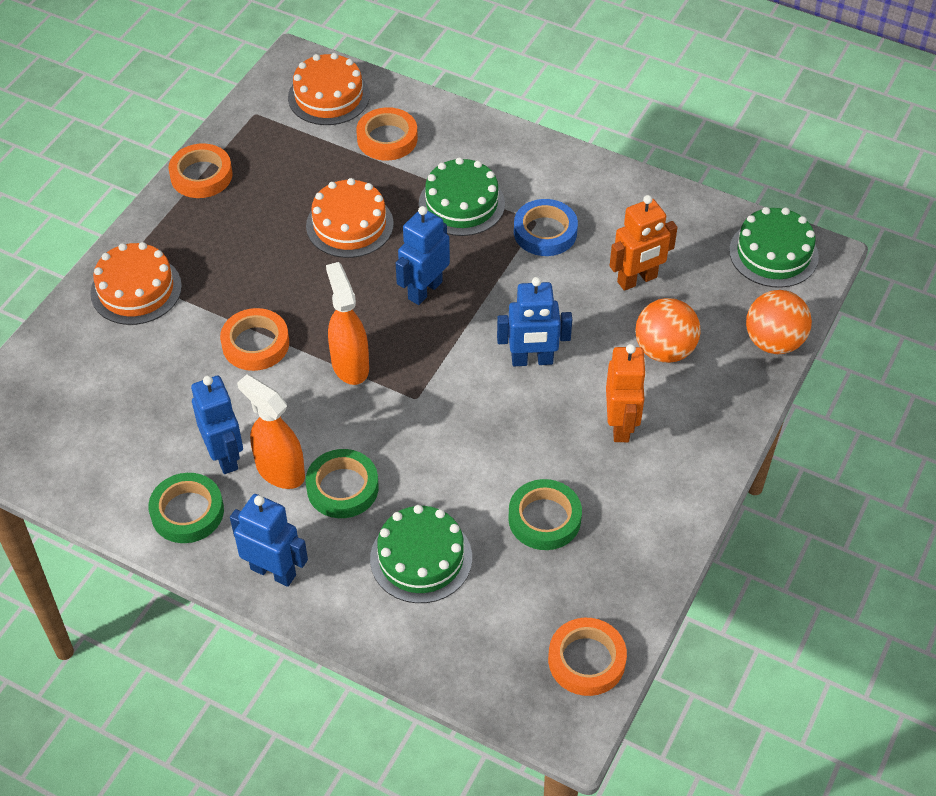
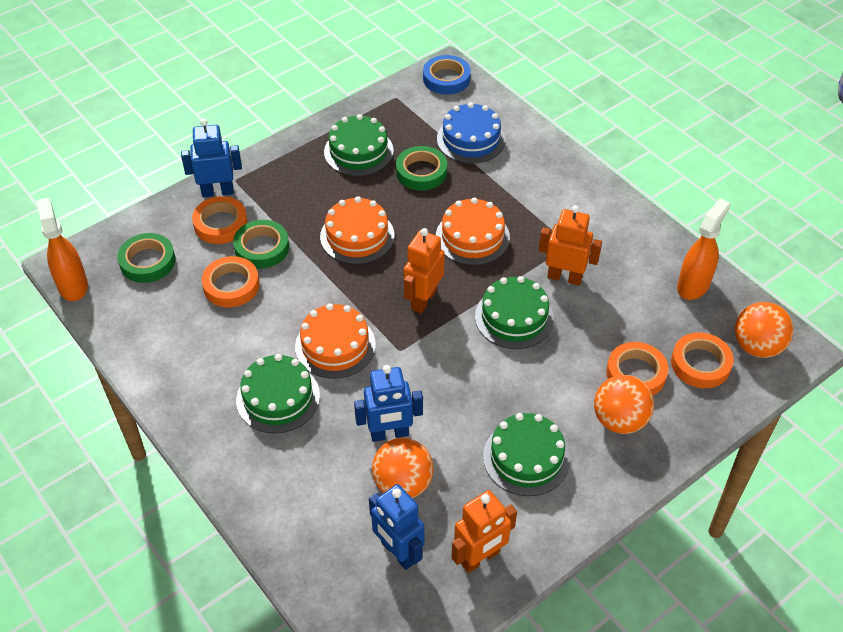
blue cake: none = 0 -> [437,102,506,163] = 1
blue robot: [191,376,243,474] [230,494,308,587] [396,206,450,305] [497,277,572,366] = 4 -> [181,119,242,197] [354,365,423,442] [369,484,424,570] = 3
green cake: [370,505,472,603] [419,157,505,236] [729,207,819,288] = 3 -> [236,354,320,433] [324,114,394,176] [475,276,554,349] [483,413,570,496] = 4
orange ball: [635,298,701,363] [746,290,812,354] = 2 -> [372,438,434,498] [594,375,654,434] [735,302,793,358] = 3
orange robot: [606,344,647,442] [610,195,678,291] = 2 -> [404,228,445,314] [451,490,517,573] [539,205,602,286] = 3

